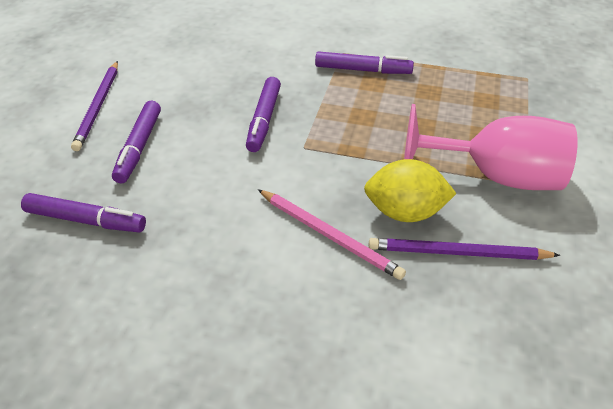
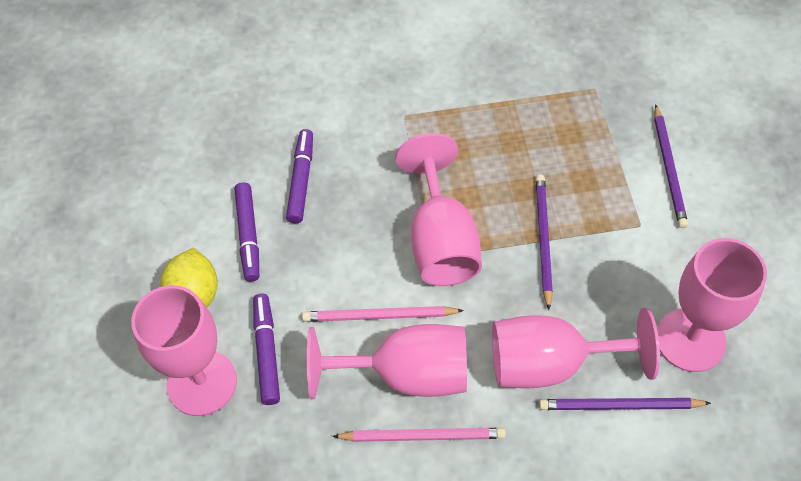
pink goblet: [404,104,578,190] = 1 -> [131,285,237,416] [307,324,467,399] [395,133,482,286] [492,308,660,388] [657,238,767,372] = 5
pink pencil: [258,189,406,280] = 1 -> [302,306,464,322] [332,428,506,442] = 2
purple marker: [21,193,146,232] [112,101,161,183] [246,77,281,152] [315,51,414,74] = 4 -> [234,182,259,281] [253,293,280,405] [286,129,313,223] = 3
purple pencil: [71,61,118,151] [369,238,560,260] = 2 -> [536,174,553,310] [539,398,711,410] [654,104,688,228] = 3

